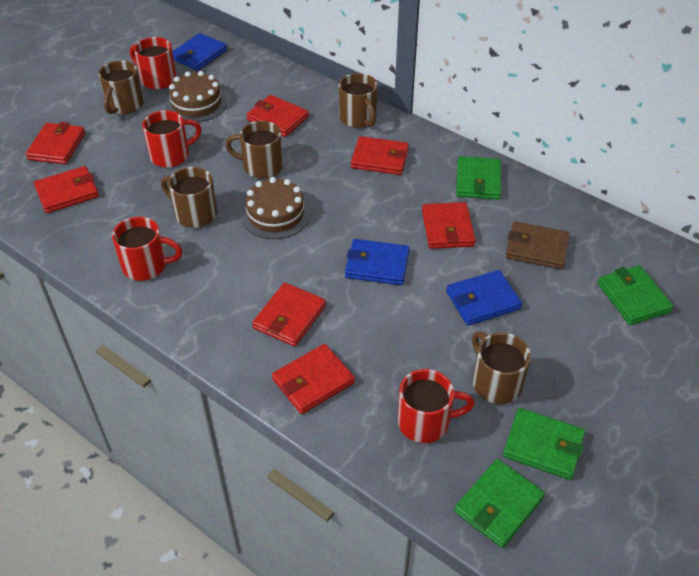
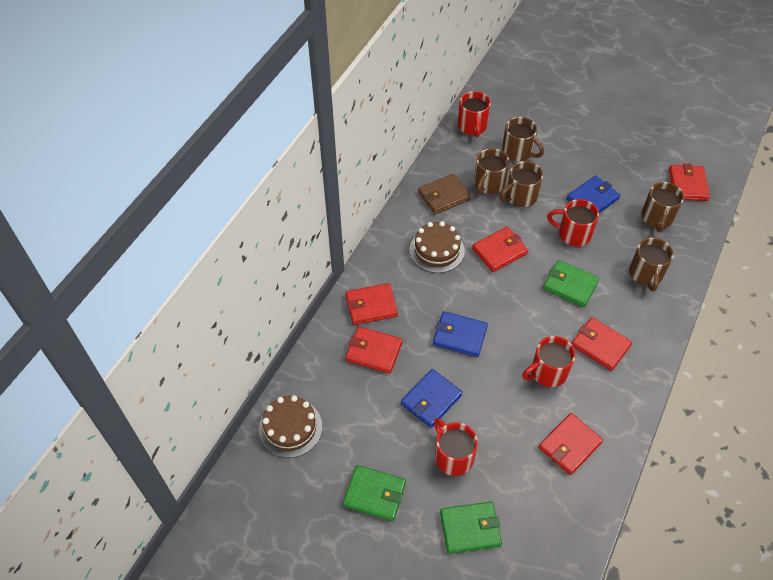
green wallet: [454,459,545,548] [456,156,501,200] [503,408,585,480] [598,265,674,325] = 4 -> [343,465,406,521] [440,501,502,554] [543,260,599,307] = 3
red wallet: [26,122,85,164] [34,166,99,213] [246,95,309,137] [252,283,326,347] [272,344,355,414] [351,136,409,175] [422,202,476,249] = 7 -> [345,326,402,374] [346,283,398,325] [472,227,528,272] [538,413,603,475] [572,317,632,371] [669,163,710,201] = 6

